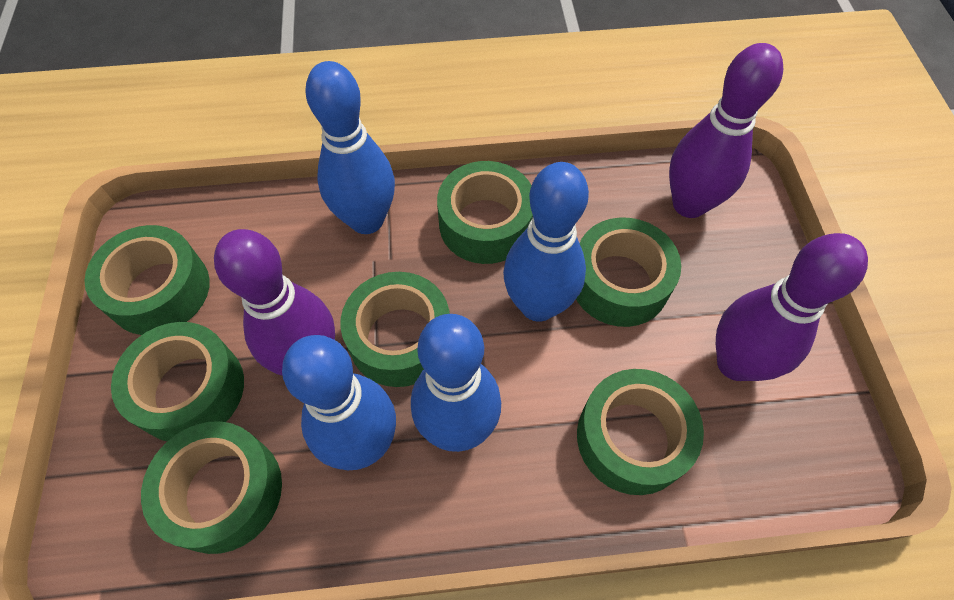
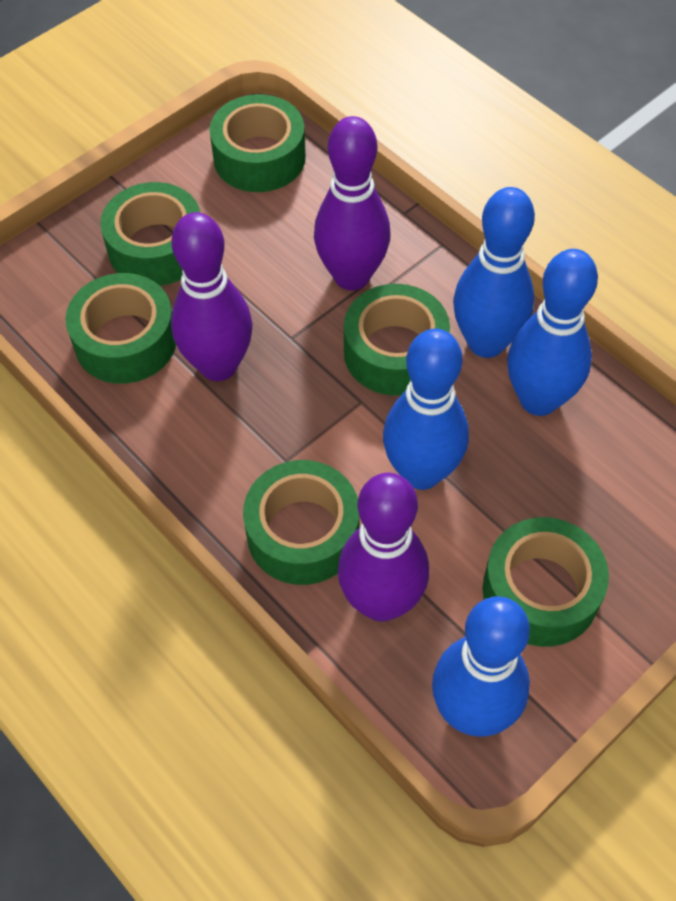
green tape: [85,225,210,335] [111,322,244,441] [141,421,282,554] [340,272,450,387] [437,161,533,264] [576,217,681,327] [577,369,704,495] = 7 -> [65,273,176,384] [100,182,200,286] [209,94,306,192] [243,460,360,585] [344,284,450,396] [483,517,609,647] = 6

